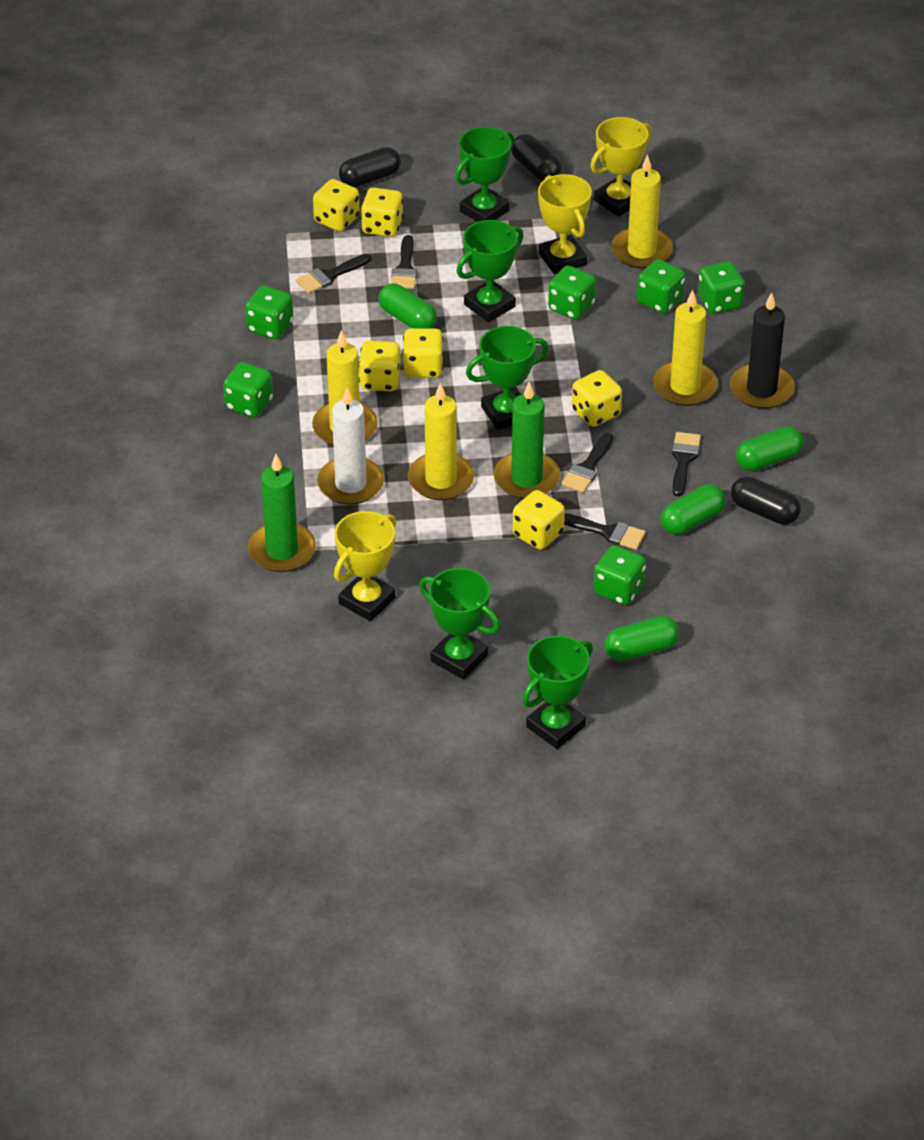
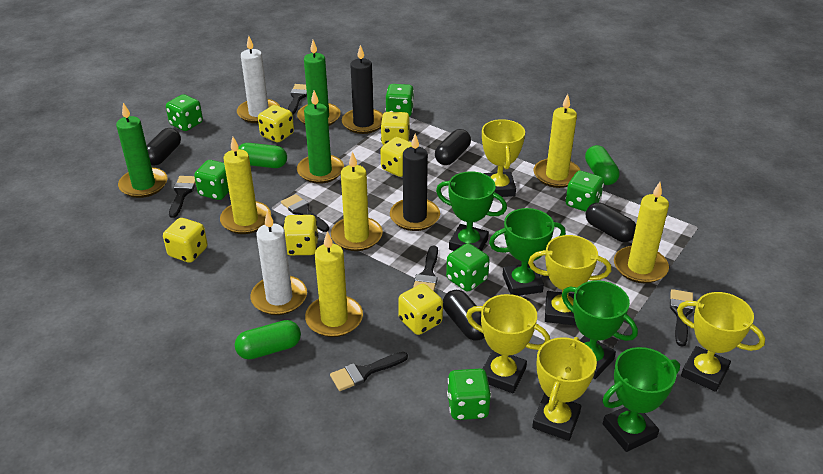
black brush: [296,254,371,294] [391,235,417,290] [561,433,613,493] [564,513,646,550] [672,432,701,496] = 5 -> [169,176,196,218] [281,194,329,232] [288,84,307,115] [330,352,408,391] [413,245,438,291] [670,289,694,347] = 6
black candle: [730,293,795,409] = 1 -> [342,45,383,134] [390,133,440,231] = 2
black capsule: [339,147,401,187] [511,134,561,182] [731,476,801,525] = 3 -> [146,128,181,166] [435,129,471,165] [443,290,485,341] [586,203,636,242] = 4
green candle: [248,454,316,572] [494,382,560,499] = 2 -> [116,103,168,198] [297,40,341,126] [297,90,344,184] = 3
green capsule: [379,284,437,329] [605,616,679,661] [661,484,725,535] [736,426,804,471] = 4 -> [235,320,301,359] [238,143,287,168] [585,145,620,185] = 3
green trophy: [419,568,500,679] [455,127,514,222] [457,220,524,322] [466,326,549,430] [522,635,593,749] = 5 -> [436,171,507,251] [489,208,566,296] [562,280,638,379] [602,347,680,452] = 4
white candle: [317,387,384,505] = 1 -> [237,36,280,123] [251,211,307,315] = 2
yellow candle: [312,330,378,445] [408,383,474,500] [611,154,673,269] [653,290,718,406] = 4 -> [220,137,271,234] [305,231,363,337] [331,152,383,251] [534,94,581,188] [614,182,669,283] = 5
yellow trophy: [334,511,396,621] [538,174,592,275] [590,117,652,217] = 3 -> [466,294,550,393] [482,119,525,197] [528,235,611,326] [532,337,597,441] [677,292,765,392] = 5

